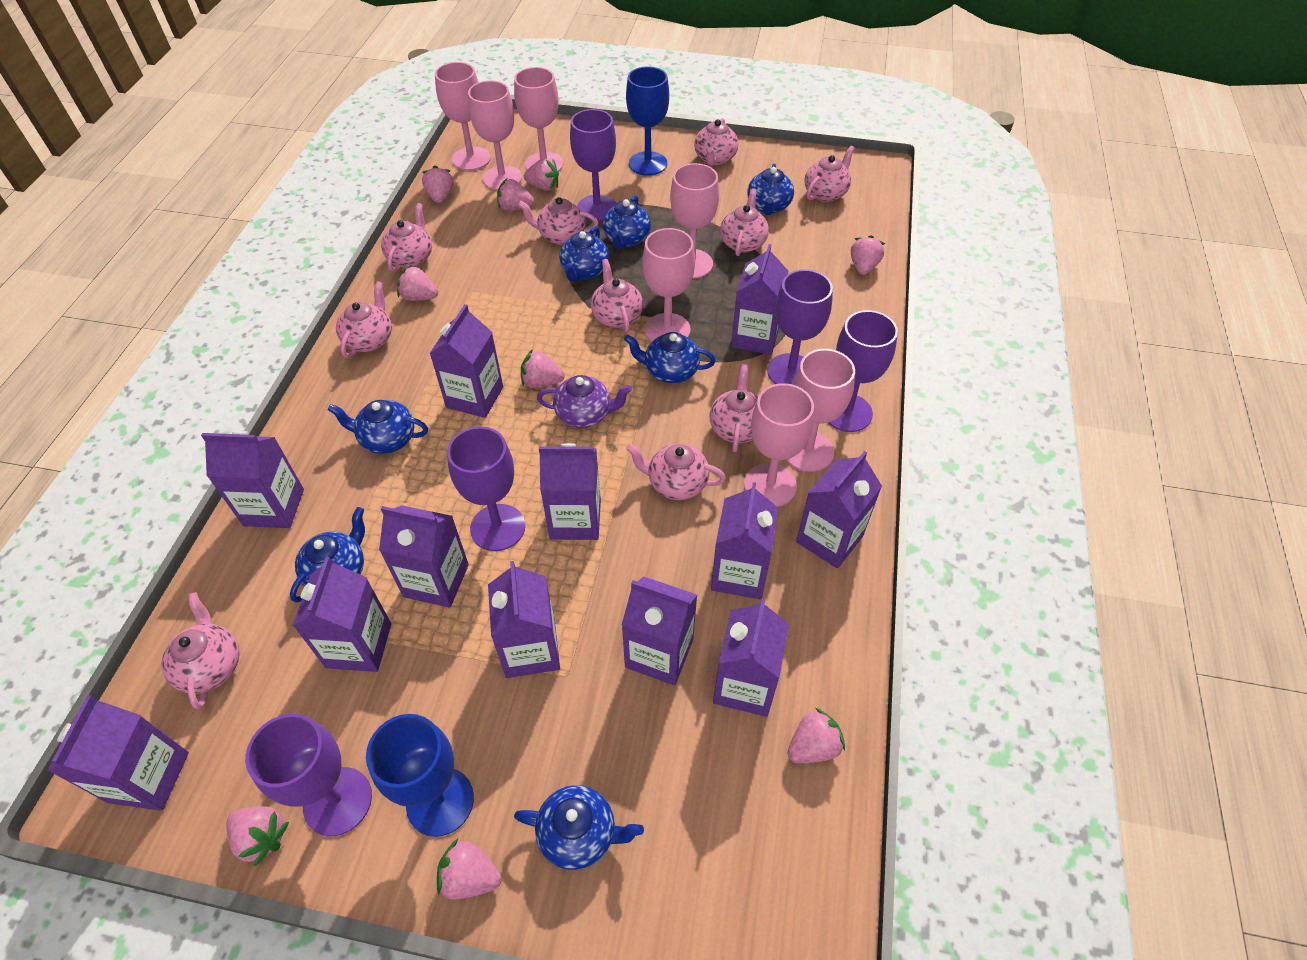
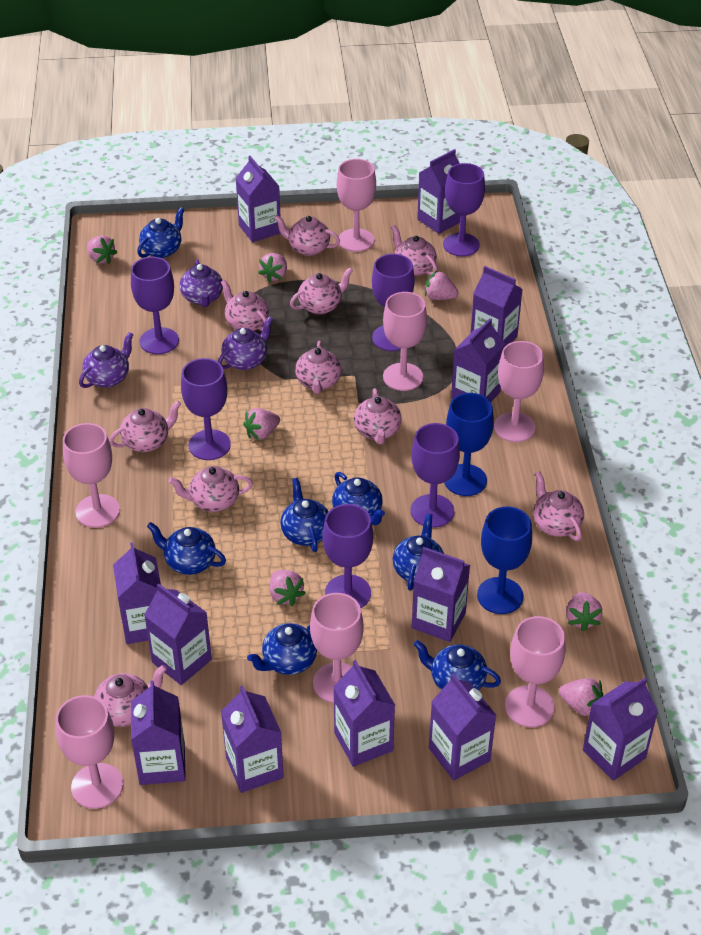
pink strawberry: [227,806,289,867] [397,265,438,301] [422,165,453,203] [437,839,502,899] [497,179,534,211] [521,349,565,388] [524,158,559,191] [788,708,845,763] [851,235,885,275] = 9 -> [87,236,117,264] [243,408,280,440] [258,253,287,283] [270,570,305,606] [425,271,459,300] [559,678,603,716] [566,592,602,631] = 7
purple goblet: [245,714,372,836] [447,426,525,551] [570,109,617,221] [767,269,833,385] [829,310,898,432] = 5 -> [131,257,179,354] [181,358,231,460] [323,504,373,608] [372,254,415,351] [411,423,460,528] [443,163,485,256] = 6
purple teapot: [537,375,632,428] = 1 -> [79,332,134,388] [180,259,223,307] [218,317,273,370] = 3

